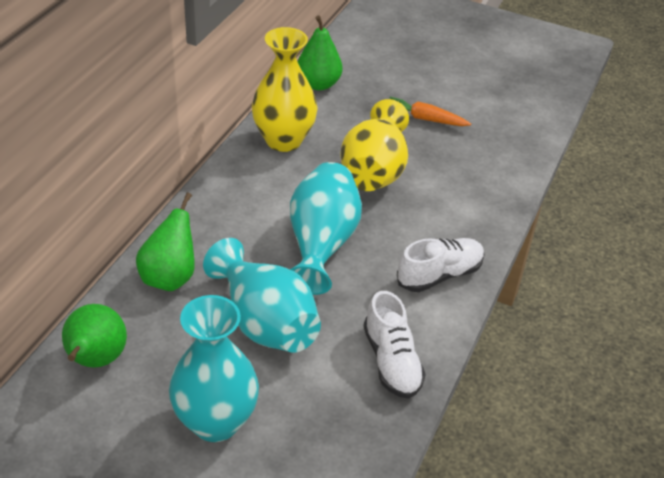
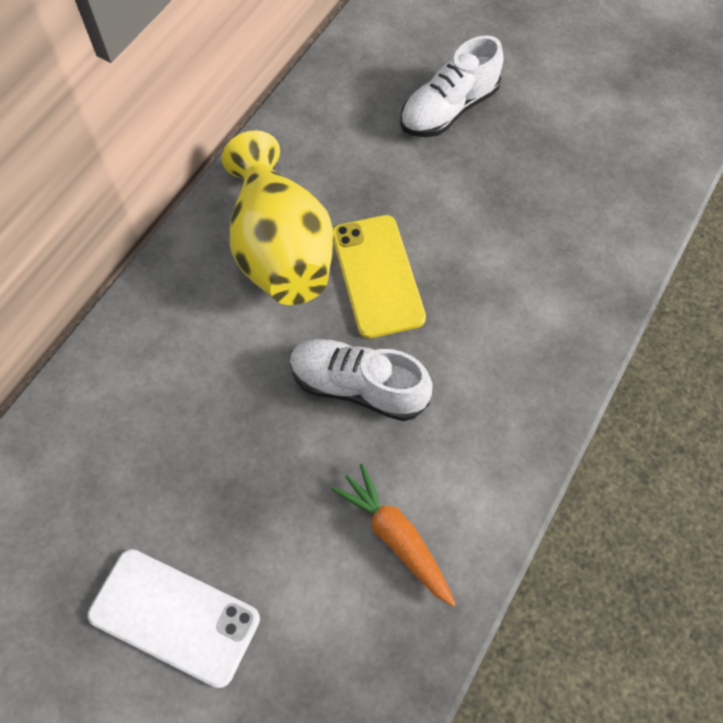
green pear: [62,304,127,368] [136,192,195,291] [298,15,343,91] = 3 -> none = 0
turquoise vase: [169,295,259,442] [203,238,321,353] [290,162,362,295] = 3 -> none = 0
white phone: none = 0 -> [88,549,260,688] = 1
yellow phone: none = 0 -> [333,215,426,338] = 1
yellow vase: [252,27,318,152] [340,99,409,191] = 2 -> [222,130,334,305] = 1

